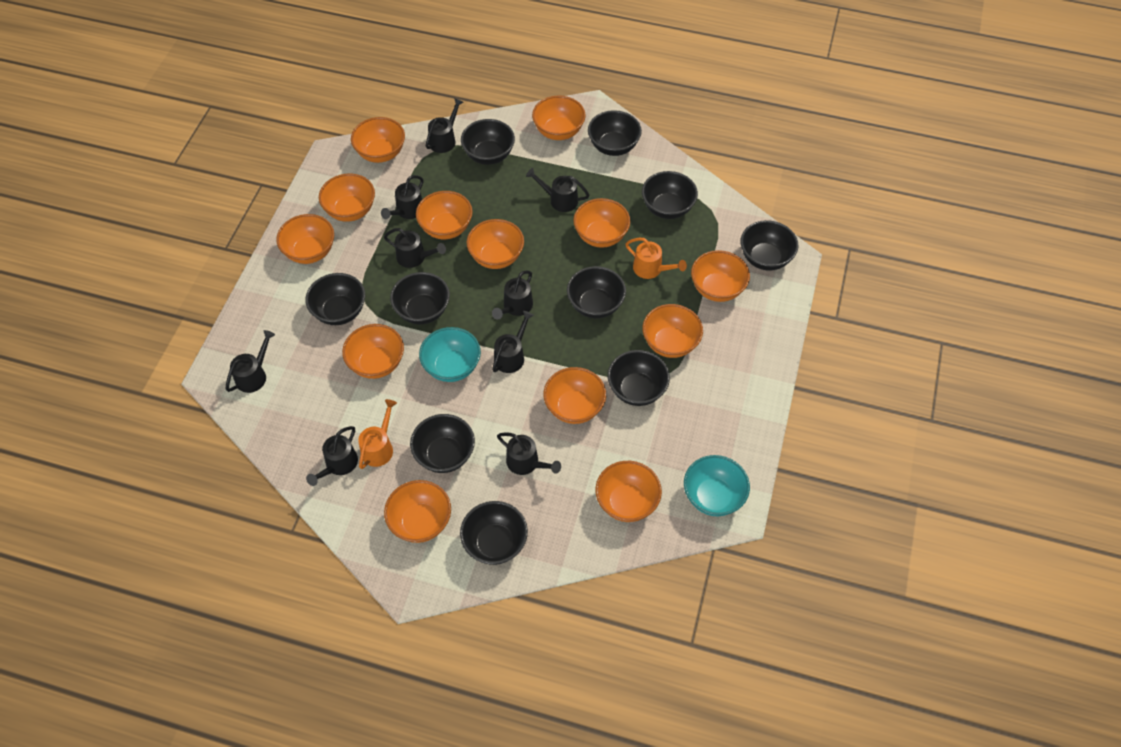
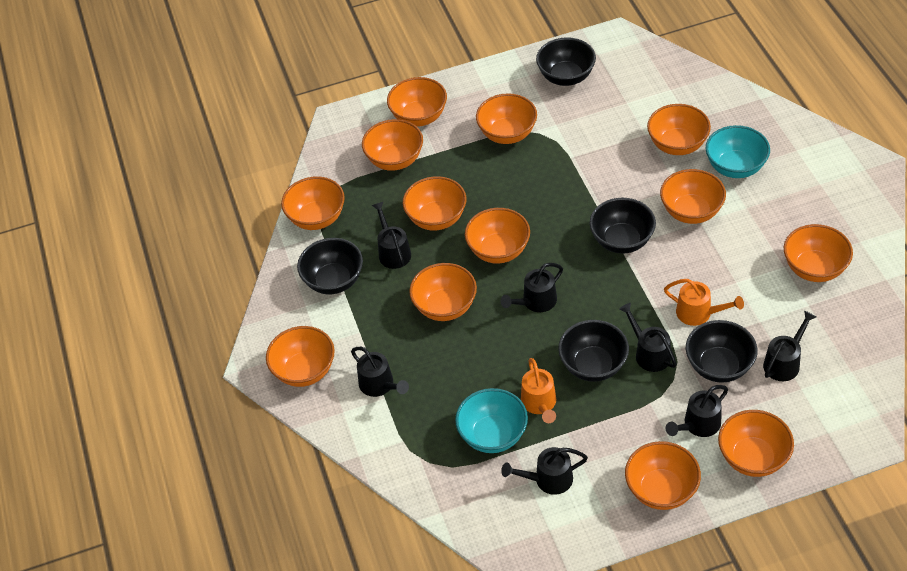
black bowl: [306,273,365,325] [390,272,450,324] [410,414,475,473] [460,501,528,565] [461,119,515,165] [567,266,626,318] [588,110,642,156] [608,350,670,406] [642,171,698,219] [741,220,798,271] = 10 -> [297,238,363,294] [536,37,596,86] [558,320,629,382] [590,198,656,254] [686,320,758,383] = 5
black watering can: [226,330,275,393] [306,426,358,486] [381,175,423,219] [384,228,446,268] [426,98,463,153] [492,270,533,319] [492,311,534,373] [497,432,561,475] [526,168,589,212] = 9 -> [351,347,409,397] [372,201,411,269] [501,263,563,312] [501,447,588,495] [619,303,677,372] [666,385,728,437] [763,311,816,381] = 7

